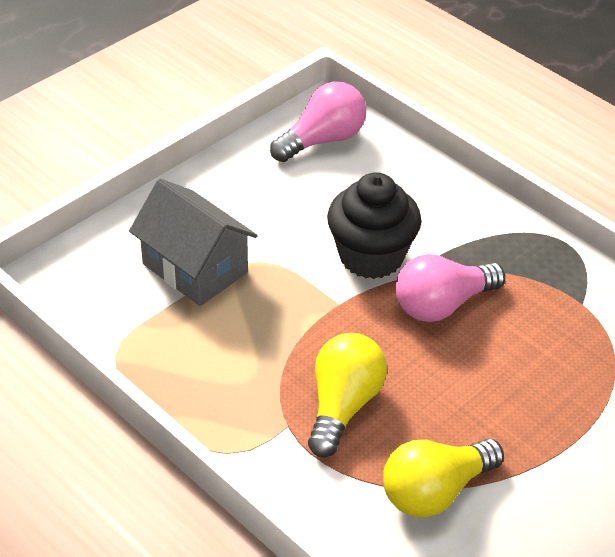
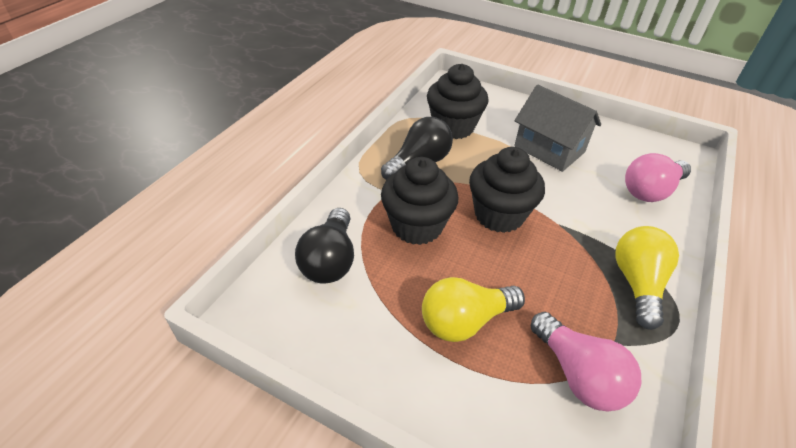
black cupcake: [327,172,422,279] = 1 -> [381,157,459,245] [427,64,488,139] [469,147,545,233] = 3
black light bulb: none = 0 -> [295,208,354,284] [381,117,453,180] = 2

